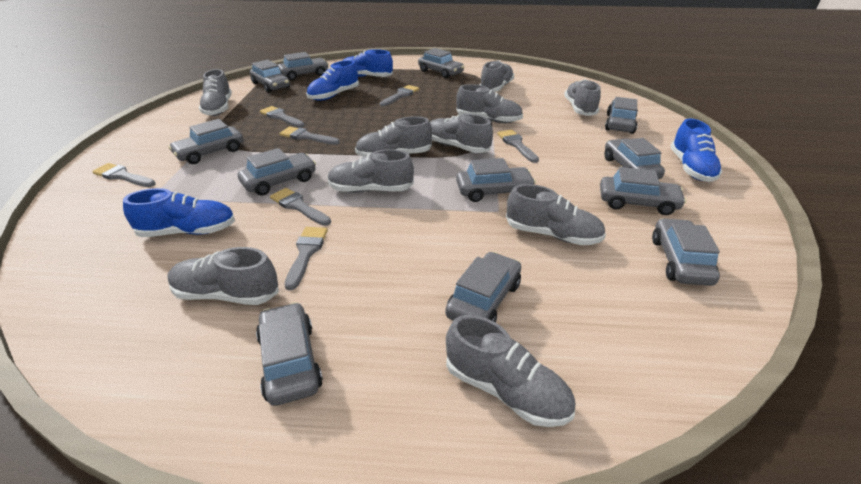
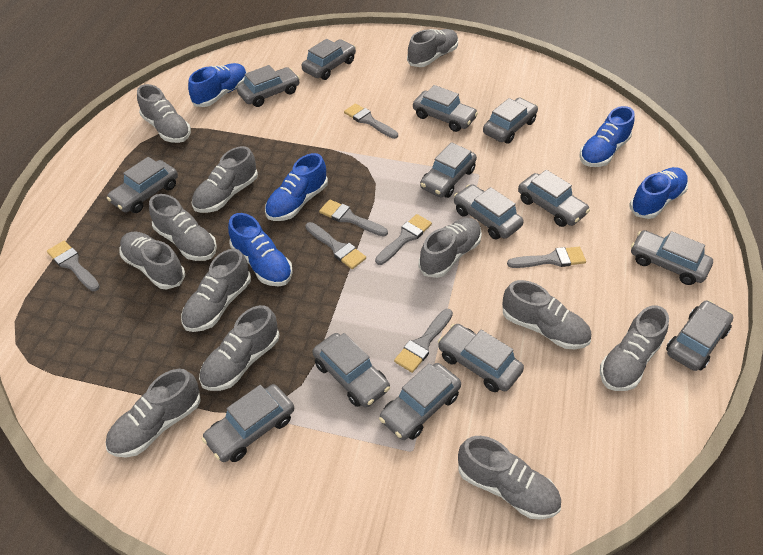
blue shoe: [123,188,235,237] [306,60,359,101] [343,49,393,77] [670,118,723,182] = 4 -> [188,63,247,107] [228,213,293,286] [265,153,328,221] [579,106,635,167] [629,167,688,219] = 5
grey car: [168,119,244,164] [238,148,316,196] [250,60,290,93] [256,302,323,406] [278,52,329,80] [418,48,464,78] [445,252,521,323] [456,158,536,202] [600,167,687,215] [605,97,638,134] [605,138,665,179] [652,218,720,286] = 12 -> [107,157,178,213] [202,384,294,462] [237,65,300,107] [302,39,356,80] [312,333,390,407] [379,363,461,440] [413,85,478,132] [420,142,477,198] [438,324,524,392] [454,184,524,239] [483,98,538,144] [518,170,590,227] [631,230,713,285] [666,300,733,371] = 14
grey shoe: [167,247,279,305] [199,69,232,116] [328,149,414,192] [355,116,432,157] [430,114,493,153] [446,315,575,427] [456,84,523,123] [479,60,514,92] [506,184,606,245] [564,79,601,116] = 10 -> [106,369,201,457] [119,231,185,289] [137,84,191,143] [149,194,217,261] [181,249,251,332] [192,146,258,213] [199,305,279,391] [407,29,458,67] [418,218,482,278] [458,436,561,520] [502,280,591,349] [600,305,669,391] = 12

